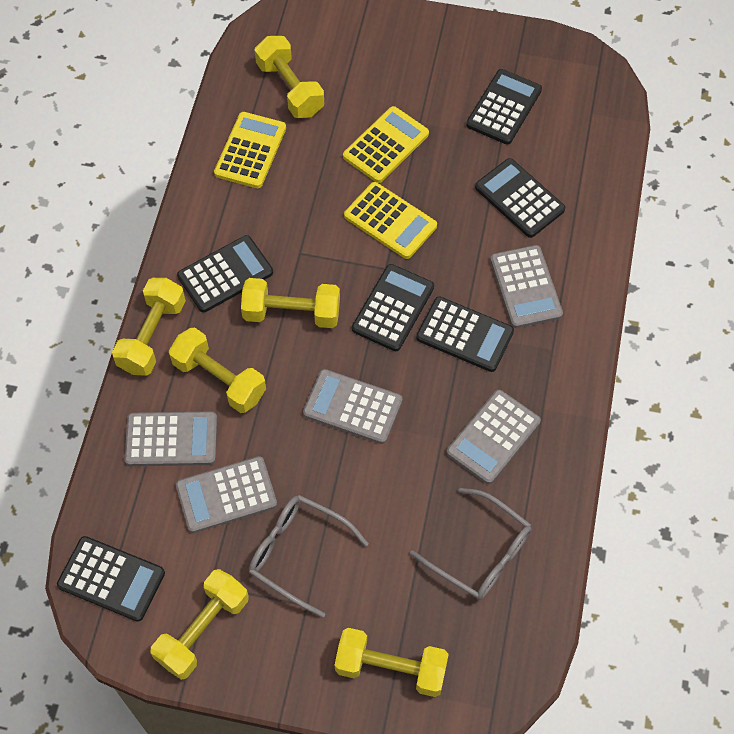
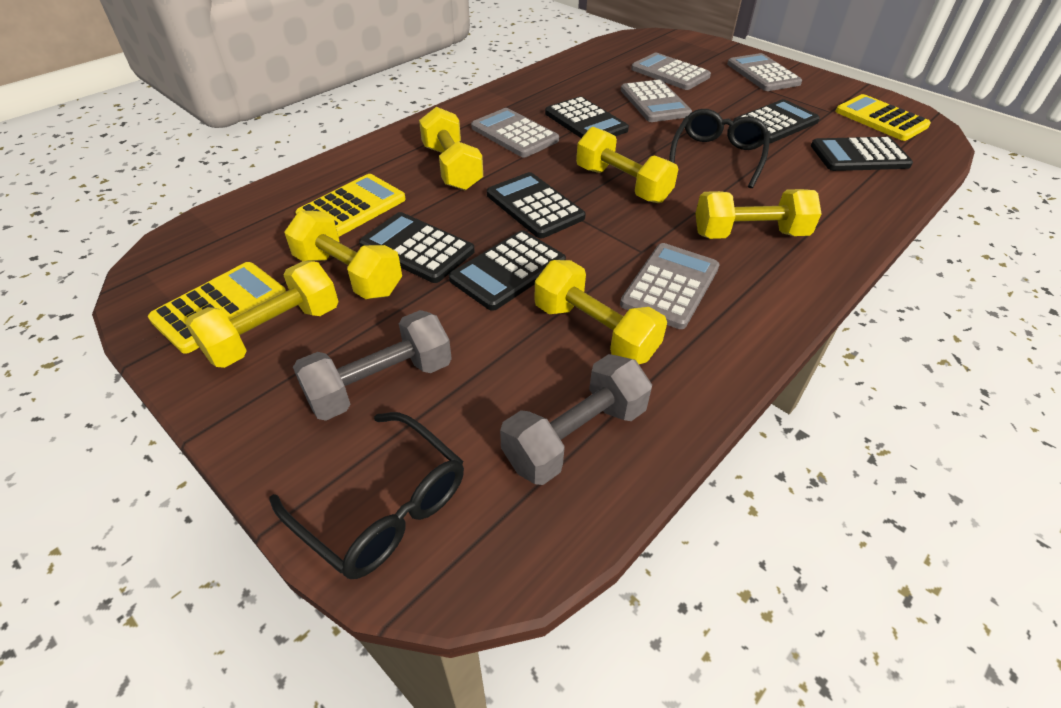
black glasses: none = 0 -> [269,412,464,579] [669,109,770,188] = 2
grey dumbbell: none = 0 -> [293,310,452,421] [500,354,652,485] = 2
grey glasses: [249,495,369,618] [410,488,532,600] = 2 -> none = 0

